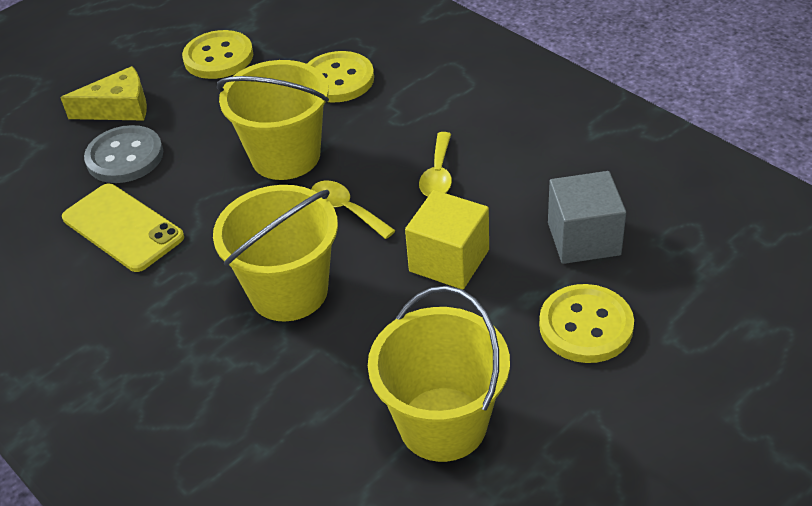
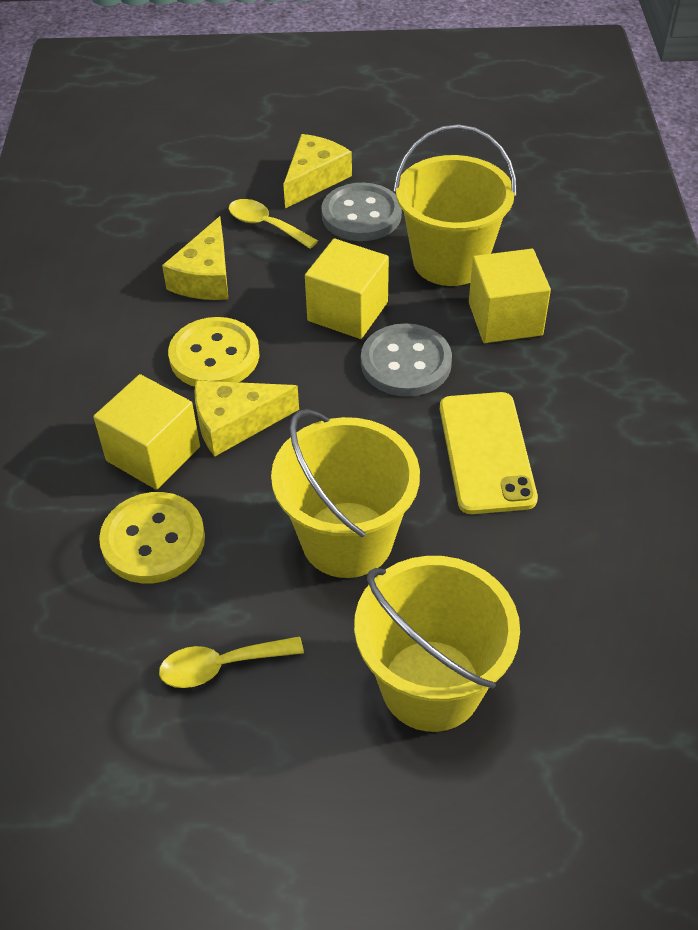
grey button: [84,125,163,183] = 1 -> [321,183,402,241] [361,323,452,397] = 2
grey cube: [548,171,626,264] = 1 -> none = 0
yellow button: [182,30,253,79] [307,51,374,102] [539,284,634,363] = 3 -> [99,492,205,583] [168,317,259,387] = 2
yellow cheese: [60,66,147,121] = 1 -> [162,216,228,300] [194,380,299,457] [283,134,352,208] = 3
yellow cube: [405,190,489,290] = 1 -> [93,374,200,490] [305,239,389,339] [469,249,551,343] = 3

